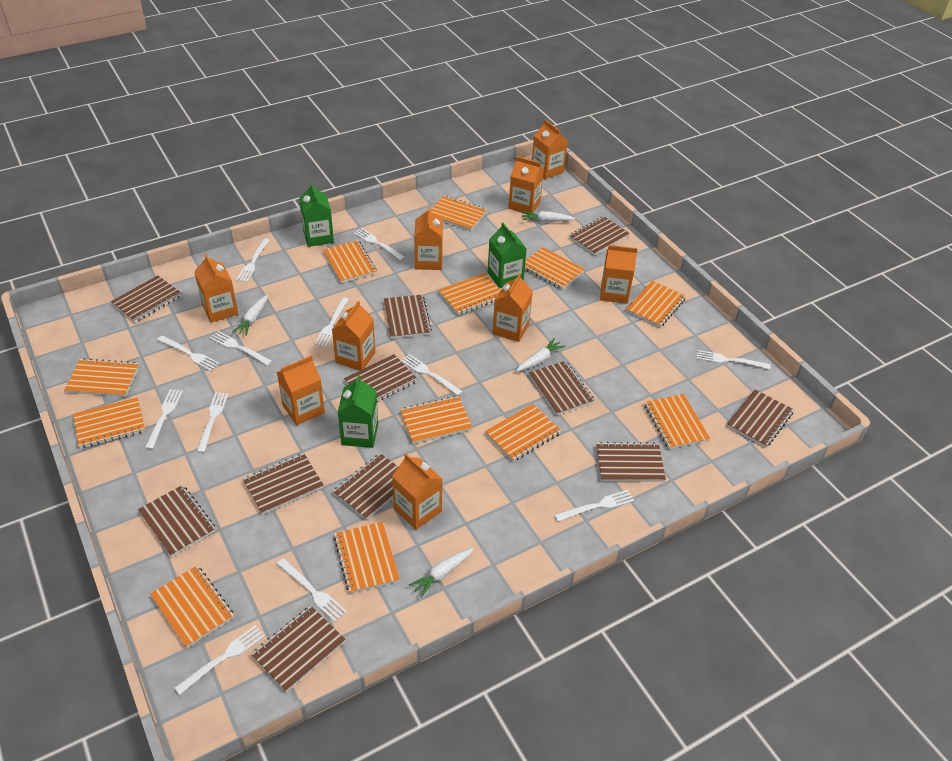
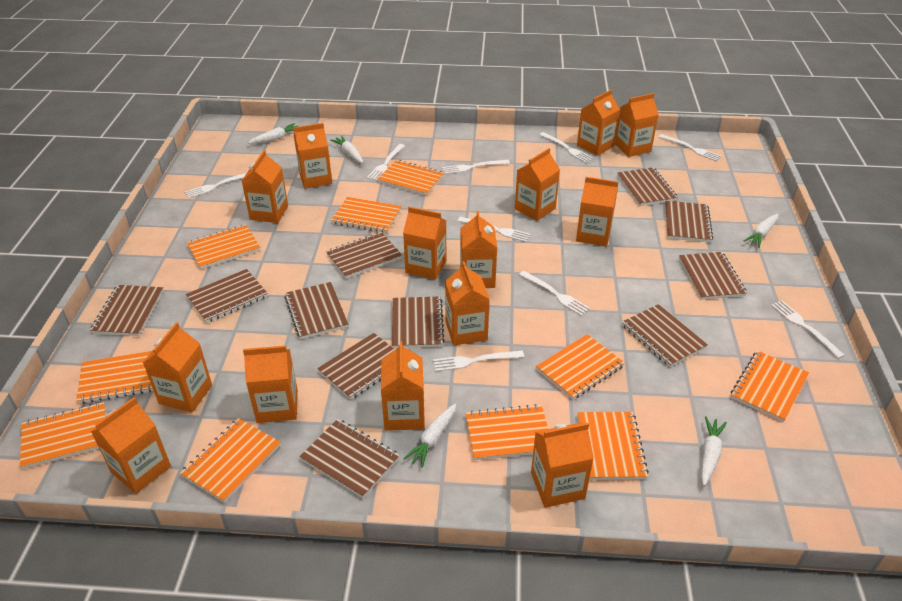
green carton: [299,183,334,247] [338,375,378,448] [488,223,527,288] = 3 -> none = 0
orange carton: [194,254,238,323] [277,356,325,425] [332,301,375,371] [392,453,442,530] [414,206,443,270] [493,273,533,342] [508,156,544,213] [532,119,568,179] [600,245,638,304] = 9 -> [91,397,171,494] [143,322,212,412] [242,150,288,223] [243,345,298,423] [294,123,332,189] [381,341,425,431] [403,207,446,280] [445,261,490,346] [460,211,497,288] [515,148,560,221] [531,423,594,508] [576,177,618,247] [577,90,620,156] [615,93,659,157] = 14
orange notebook: [64,358,139,397] [73,397,145,449] [150,565,234,648] [323,240,377,283] [334,522,400,594] [400,396,473,444] [430,195,487,231] [438,273,501,315] [485,404,561,461] [525,247,585,290] [626,281,686,327] [644,394,710,449] = 12 -> [20,402,106,469] [76,351,154,404] [180,418,281,503] [187,224,260,269] [331,197,401,233] [377,160,444,196] [466,404,548,460] [536,334,625,400] [577,412,649,480] [731,351,809,422] = 10
white carrot: [233,295,268,336] [409,548,473,598] [516,338,565,372] [522,211,575,222] = 4 -> [248,123,298,144] [330,136,363,163] [403,404,456,468] [701,416,727,486] [744,214,778,248] = 5
white fork: [145,389,183,449] [157,336,220,371] [174,625,265,695] [196,392,228,453] [210,331,272,366] [236,238,269,282] [277,558,347,622] [315,297,349,347] [354,228,405,260] [401,354,463,396] [554,490,634,522] [696,350,771,370] = 12 -> [185,173,247,198] [367,144,405,181] [433,350,524,372] [442,160,510,174] [457,217,531,242] [519,271,590,316] [539,132,594,163] [658,134,722,161] [771,300,845,359] = 9

